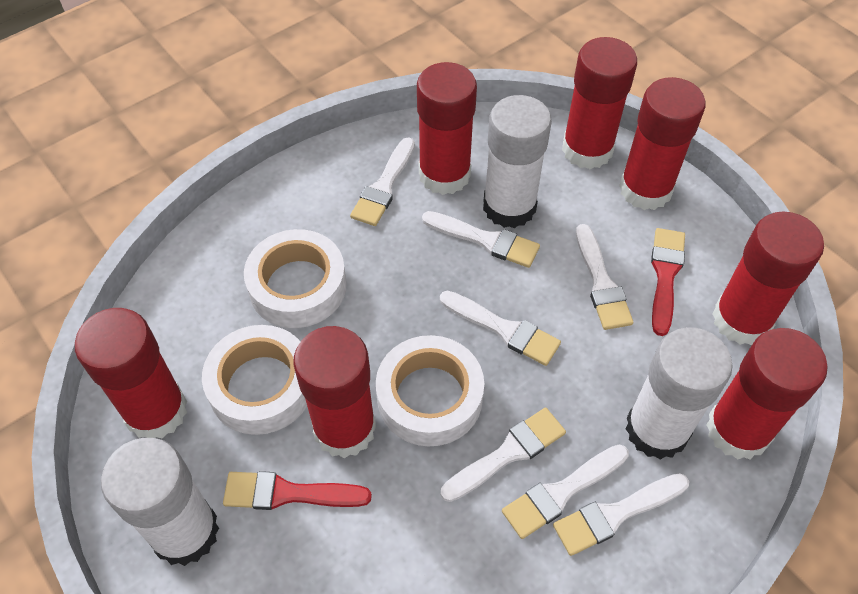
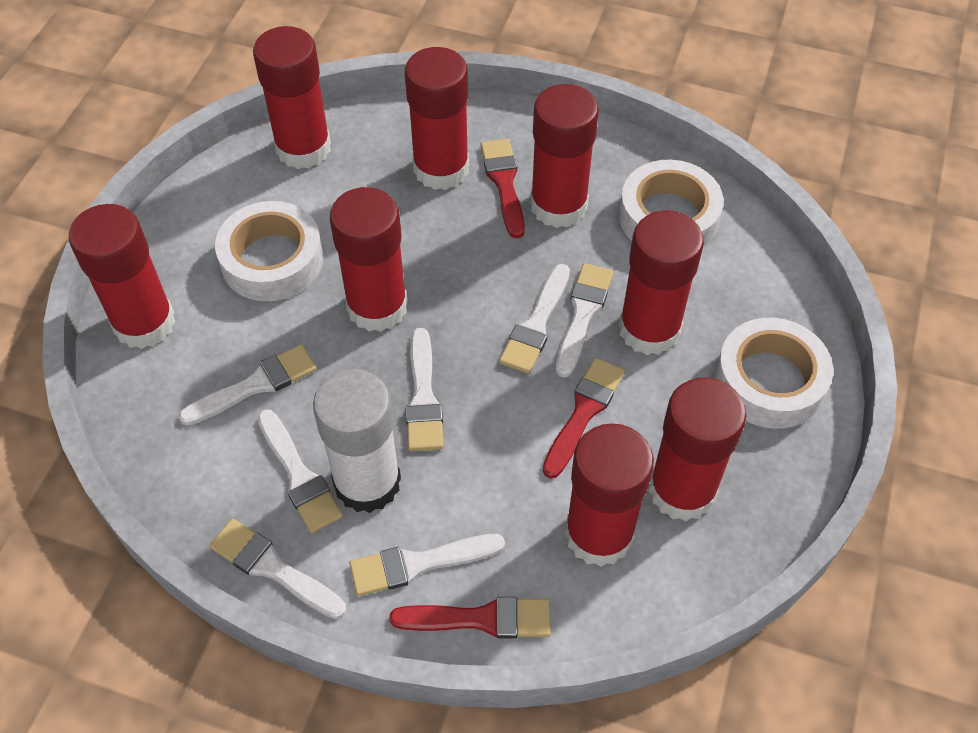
red brush: [223,471,372,510] [651,228,685,336] = 2 -> [390,597,551,638] [480,139,525,239] [542,358,625,479] = 3
red glue stick: [75,308,187,439] [293,326,376,458] [417,62,477,195] [562,37,637,169] [619,77,706,210] [706,328,828,459] [713,212,824,345] = 7 -> [69,204,176,349] [253,26,331,169] [330,187,408,332] [405,47,469,190] [530,84,599,228] [565,423,654,567] [619,210,704,355] [649,377,747,521] = 8
white glue stick: [101,438,219,566] [483,95,552,228] [626,327,733,460] = 3 -> [313,369,401,513] = 1

